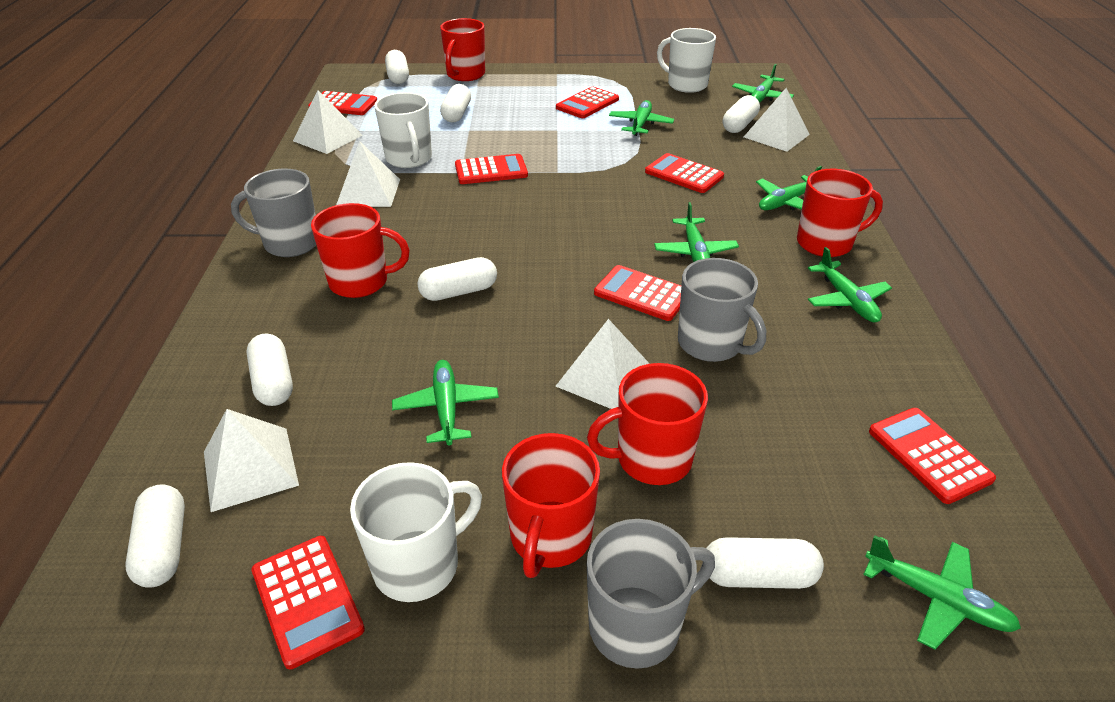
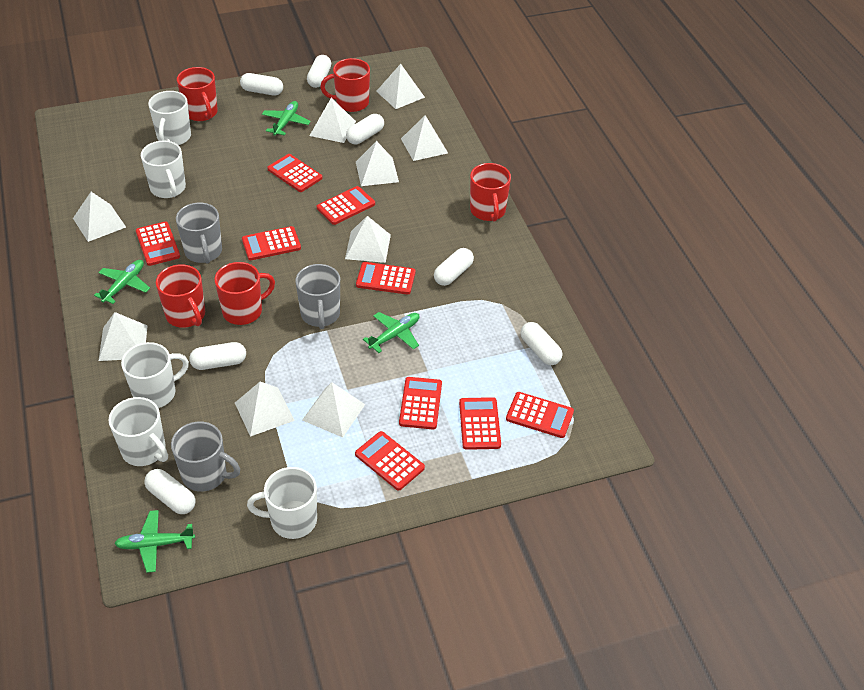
green plane: [392,360,499,446] [609,100,674,136] [654,202,739,262] [732,64,794,103] [756,166,822,210] [808,247,892,322] [863,535,1021,650] = 7 -> [94,260,150,304] [114,510,195,573] [262,101,311,136] [363,312,420,353] = 4
red calculator: [252,536,365,669] [308,91,377,115] [455,154,528,184] [556,86,619,118] [594,265,681,321] [645,153,724,193] [869,408,996,504] = 7 -> [136,222,180,266] [242,226,301,260] [267,154,322,192] [317,186,375,225] [355,431,425,491] [356,262,416,295] [399,377,442,429] [459,397,501,450] [506,392,574,438] = 9
white mug: [350,462,482,602] [374,92,432,168] [657,28,716,93] = 3 -> [108,397,168,466] [121,342,189,408] [141,140,186,198] [148,91,191,145] [247,467,317,539] = 5
white pyramid: [204,409,299,512] [293,90,363,154] [336,141,400,207] [556,319,650,409] [744,88,810,152] = 5 -> [73,192,126,242] [99,312,148,361] [235,382,295,437] [302,382,365,437] [309,98,356,143] [345,216,391,263] [356,141,399,186] [376,64,425,109] [401,115,448,161] = 9

